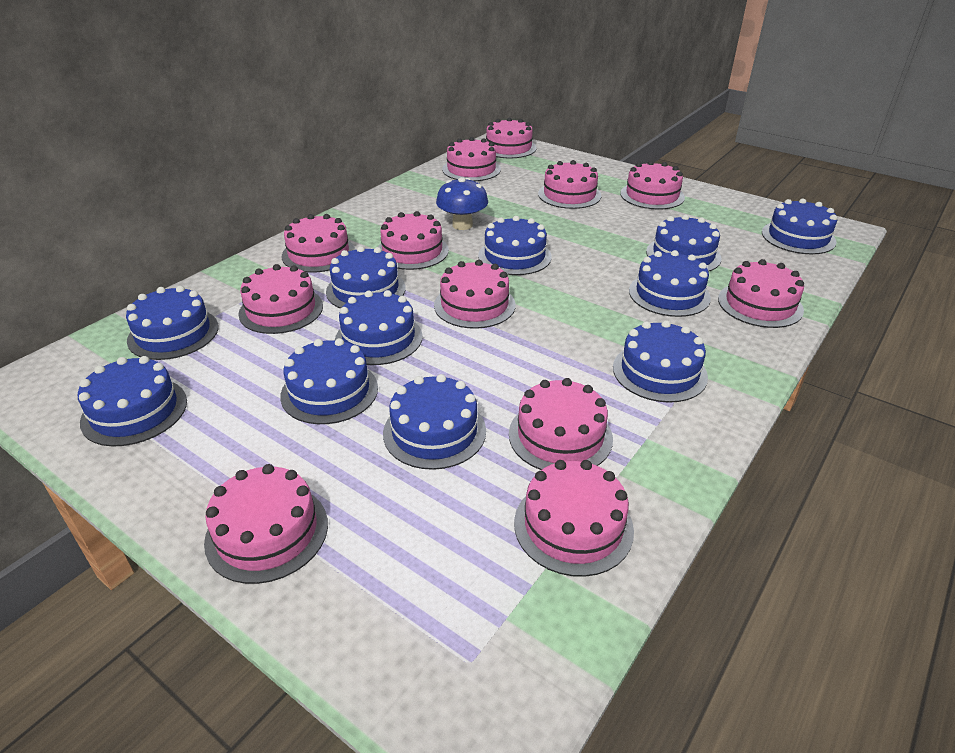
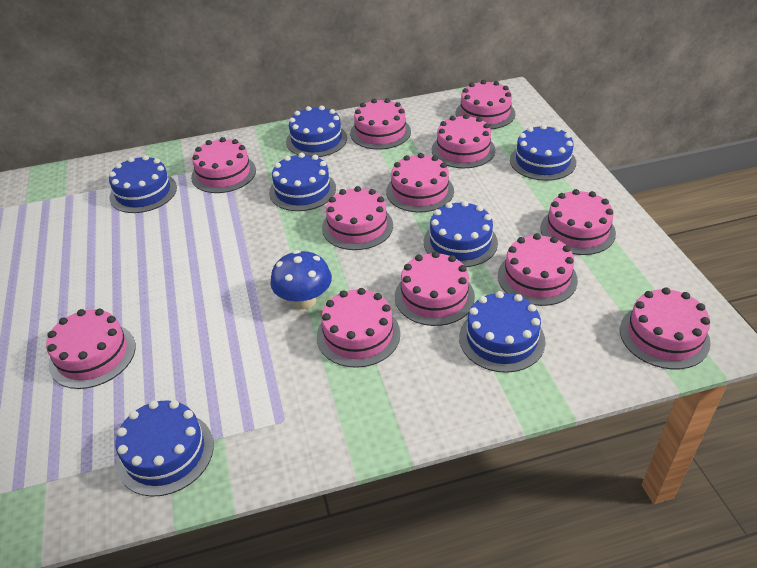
blue cake: [78,356,187,447] [126,286,218,360] [280,338,378,424] [326,246,406,309] [335,290,423,365] [383,374,486,470] [478,216,552,275] [613,320,708,403] [629,250,711,317] [646,215,722,272] [762,199,837,254] = 11 -> [109,155,177,213] [116,400,214,497] [269,153,336,211] [286,106,347,157] [424,201,498,267] [459,291,546,373] [510,124,576,181] = 7

